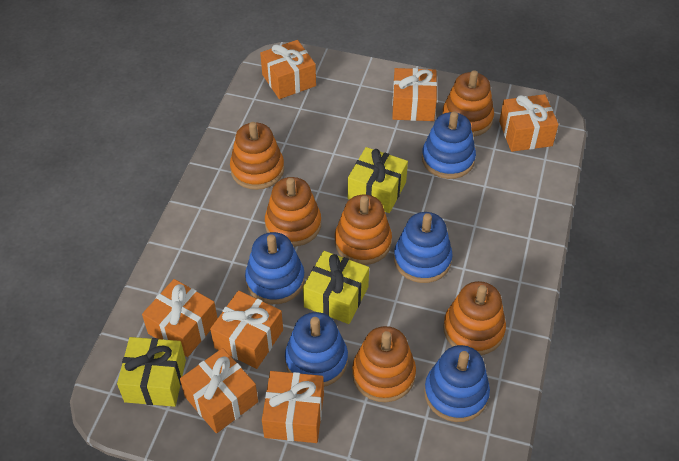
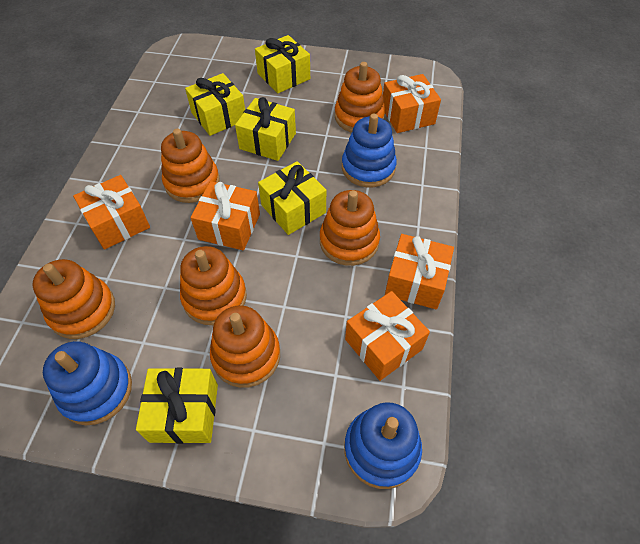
blue stacking toy: [245,232,305,304] [285,312,348,387] [394,212,453,283] [422,111,476,179] [424,345,490,422] = 5 -> [43,341,132,426] [342,114,397,187] [344,402,422,489] = 3
orange gift: [142,279,218,357] [180,348,258,433] [210,290,283,369] [260,40,316,99] [262,371,324,443] [392,68,437,121] [499,94,559,152] = 7 -> [73,175,150,250] [191,181,260,250] [345,291,430,381] [383,74,441,133] [385,234,454,309] = 5
yellow gift: [117,337,186,407] [303,251,369,324] [348,147,408,213] = 3 -> [136,368,218,444] [185,73,245,136] [235,97,296,161] [255,35,310,93] [258,161,326,235] = 5

